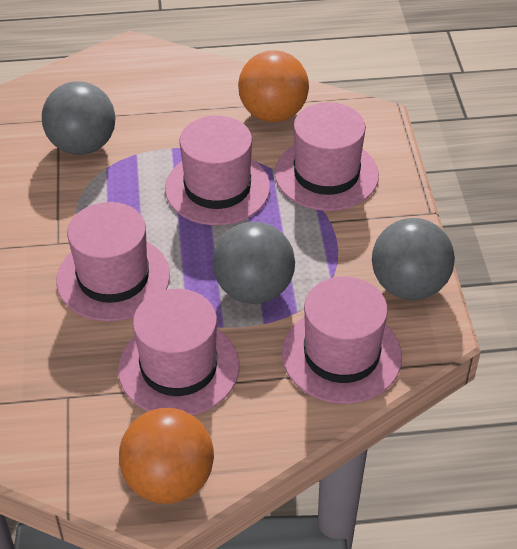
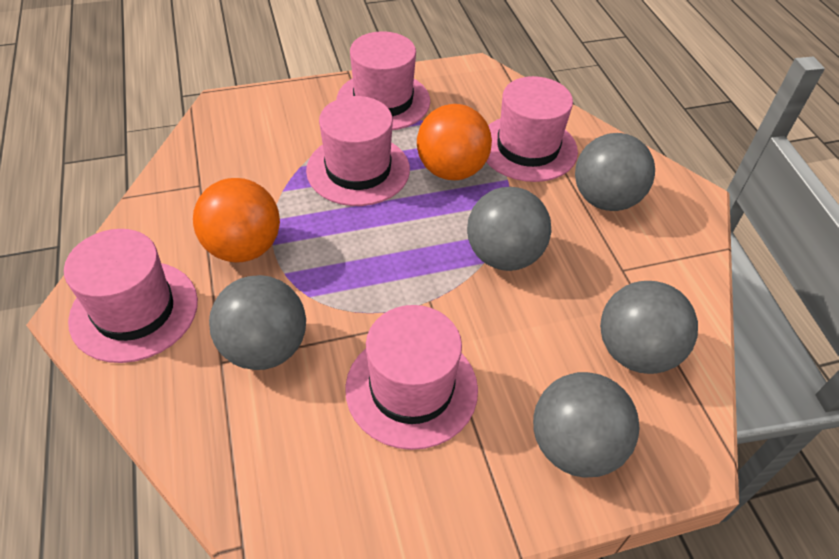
grey ball: [42,81,116,155] [213,222,295,304] [372,218,455,300] = 3 -> [209,275,306,370] [467,187,552,271] [533,372,640,478] [575,133,655,211] [600,281,698,374] = 5

